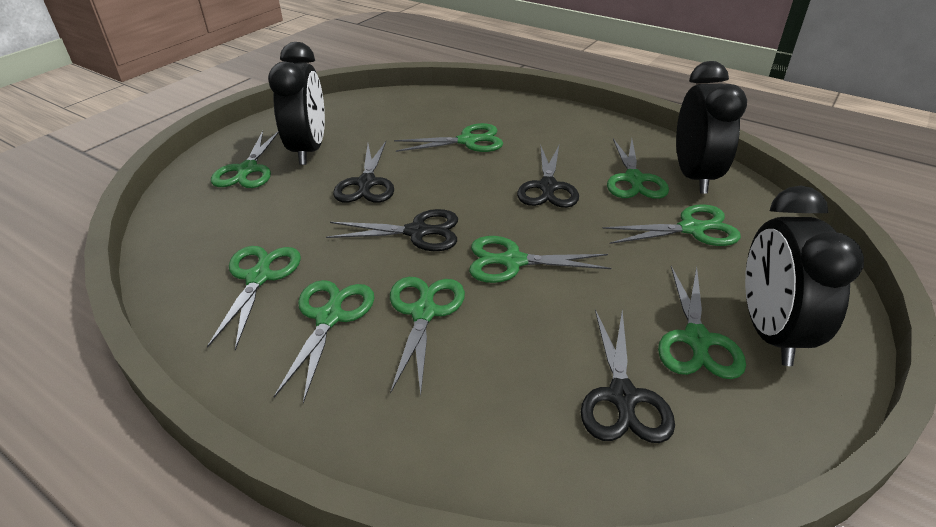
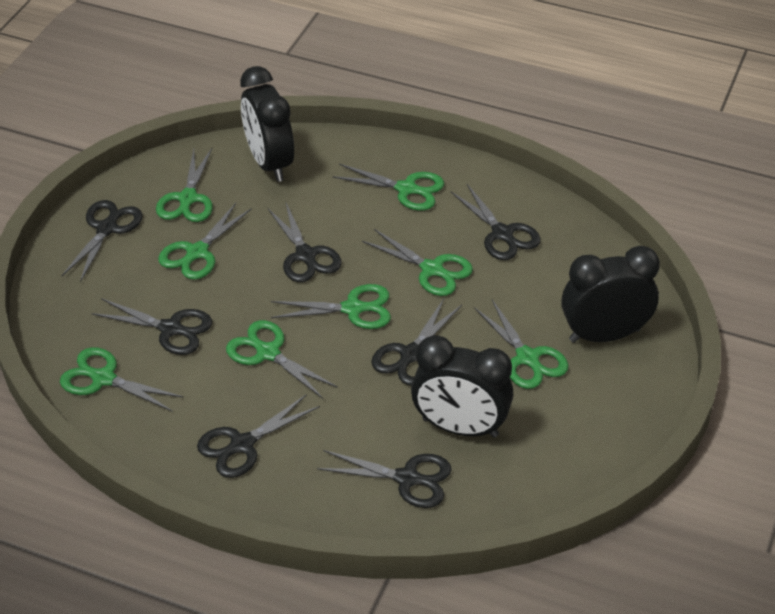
black scissors: [326,209,458,251] [333,141,394,203] [517,144,579,208] [580,310,675,443] = 4 -> [62,200,143,282] [92,298,212,355] [197,394,320,478] [268,201,341,282] [317,450,452,508] [371,299,462,386] [451,184,541,260] = 7
green scissors: [207,246,301,351] [211,131,279,188] [274,280,374,403] [390,277,465,396] [394,123,503,152] [469,236,611,283] [602,204,741,246] [607,139,669,199] [658,266,746,379] = 9 -> [60,347,184,412] [156,148,213,222] [158,203,252,280] [226,320,338,399] [271,284,391,329] [332,164,444,211] [362,229,473,296] [474,300,569,389] = 8

